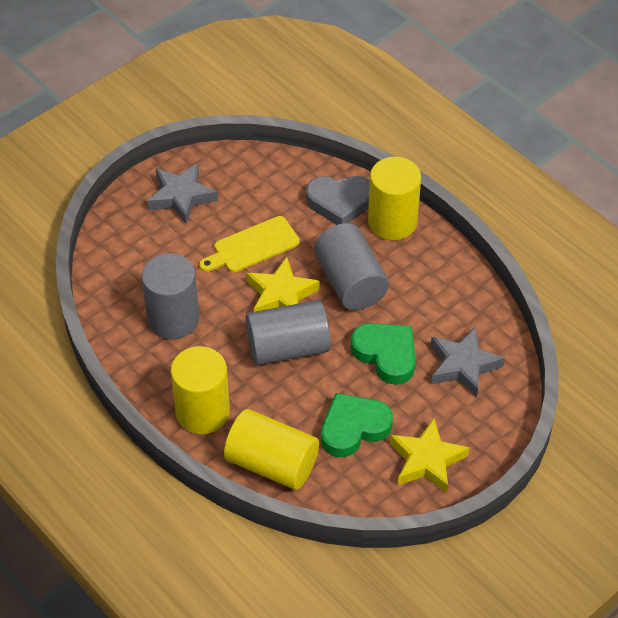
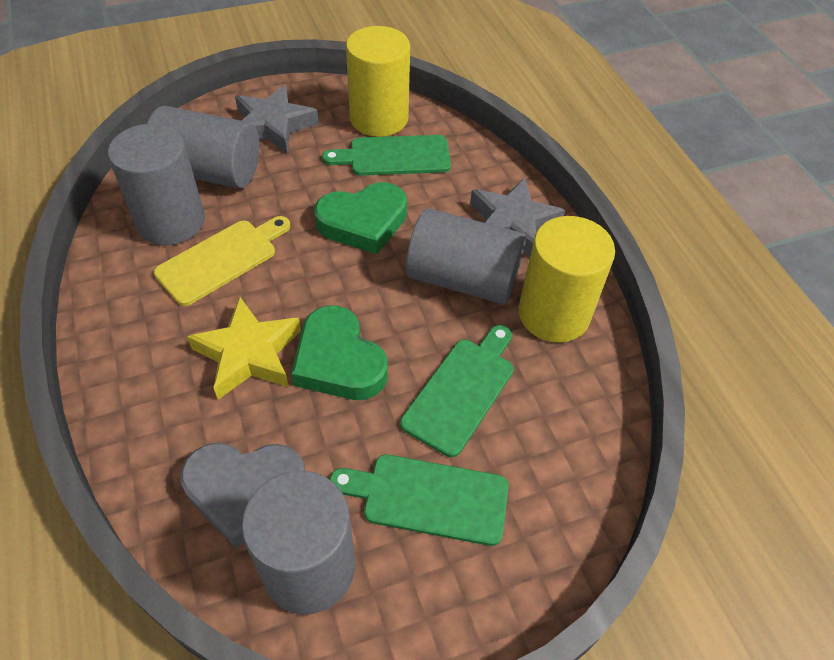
green cutting board: none = 0 -> [322,135,451,176] [330,454,509,546] [400,325,514,457] = 3
grey cylinder: [142,253,199,339] [246,300,331,365] [314,223,389,310] = 3 -> [108,124,205,245] [147,106,260,189] [242,470,355,614] [406,208,526,304] = 4
yellow cylinder: [171,346,230,434] [224,409,319,490] [368,157,421,240] = 3 -> [346,26,410,137] [518,216,615,343] = 2
yellow star: [247,257,320,312] [390,418,469,493] = 2 -> [187,297,301,400] = 1

